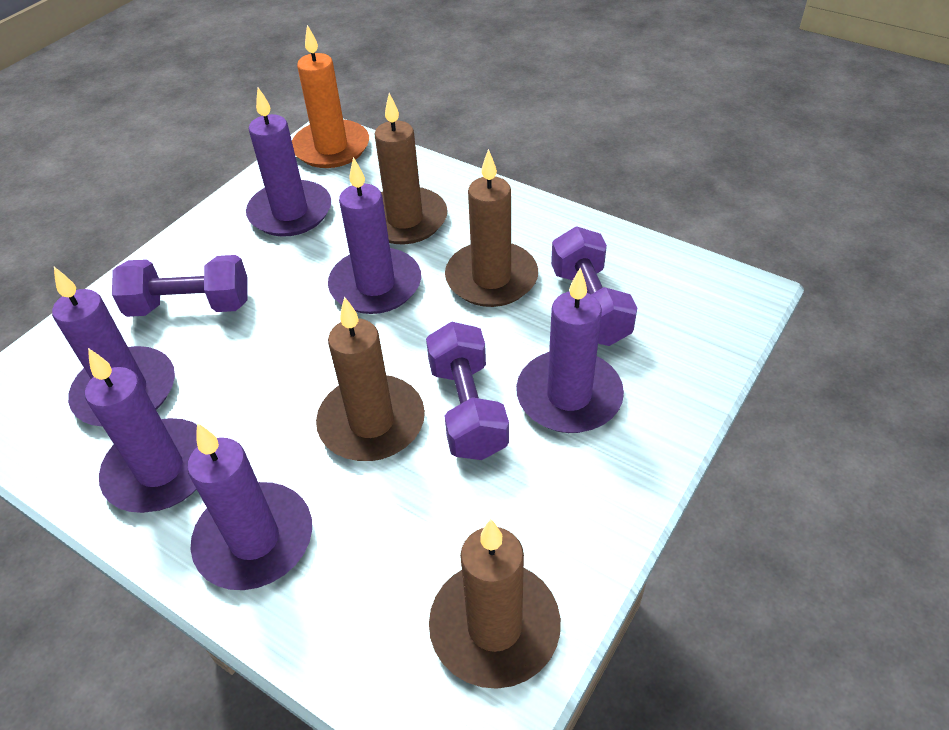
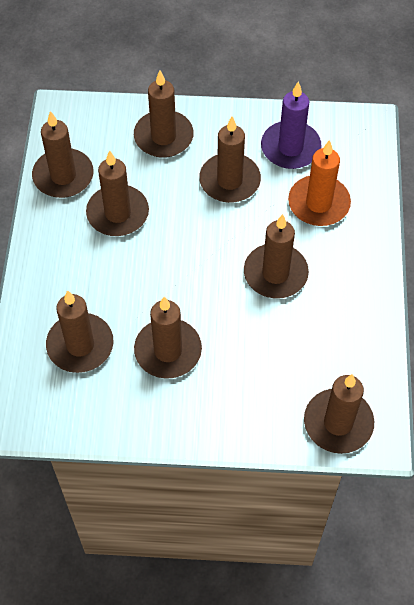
brown candle: [316,297,425,461] [375,93,448,244] [429,519,561,689] [445,149,538,307] = 4 -> [32,111,94,198] [46,290,113,373] [86,150,149,236] [134,70,194,158] [134,296,202,379] [199,116,261,203] [244,214,309,298] [304,374,374,454] = 8
purple candle: [52,267,175,426] [85,348,198,513] [187,423,312,590] [246,87,331,237] [328,157,421,314] [516,268,624,433] = 6 -> [261,81,321,169] = 1
purple dumbbell: [112,255,248,317] [426,322,509,460] [551,227,637,346] = 3 -> none = 0

